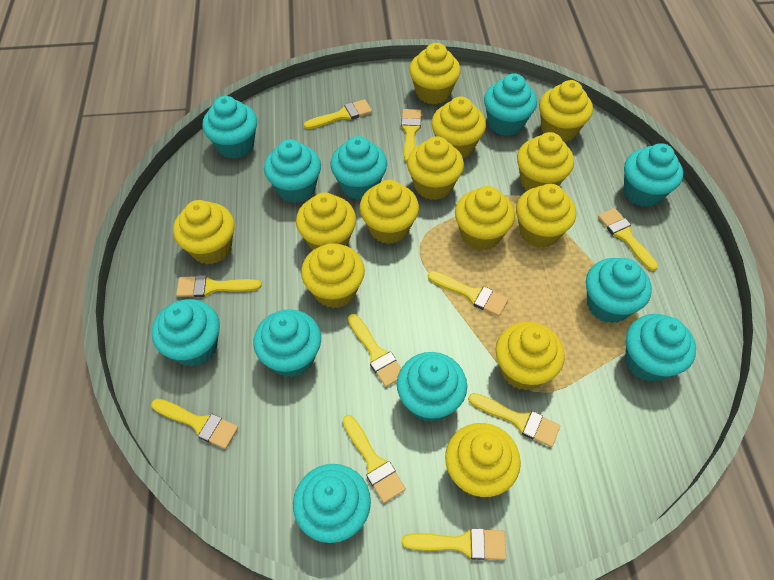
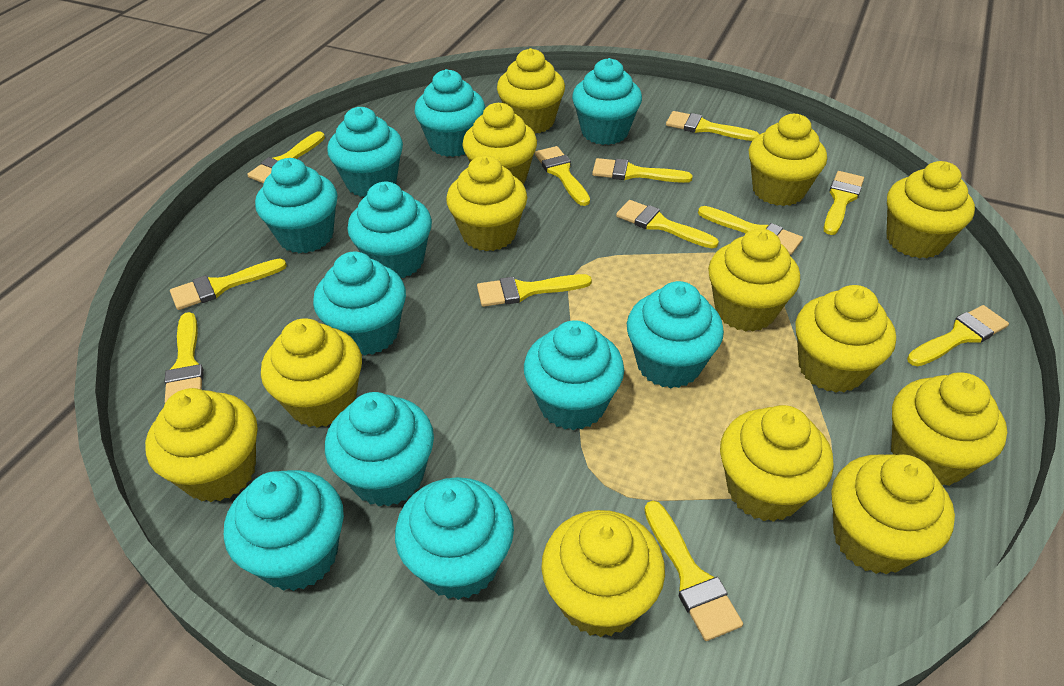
yellow brush: [151,399,238,449] [176,275,262,297] [304,99,372,129] [343,415,406,503] [348,314,401,387] [401,109,421,162] [402,528,506,560] [428,271,508,316] [468,393,560,447] [598,208,658,271] = 10 -> [165,312,204,403] [170,259,287,310] [247,131,325,184] [477,274,592,307] [535,146,590,206] [592,158,693,183] [616,200,719,248] [644,501,743,641] [666,111,760,141] [698,206,803,255] [824,171,864,235] [907,305,1009,367] = 12

